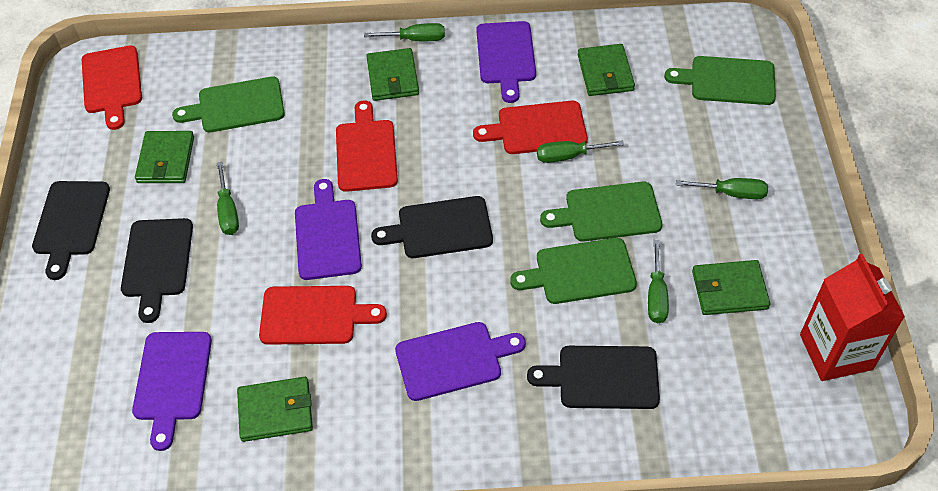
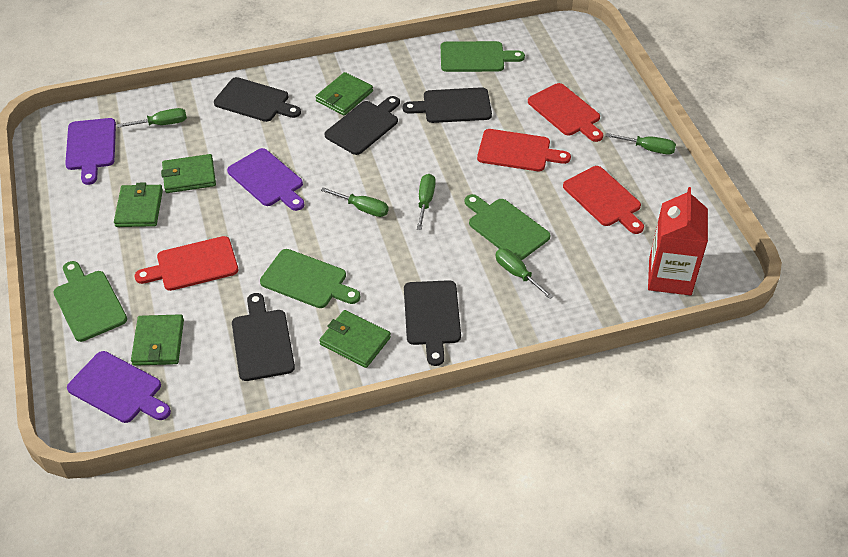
black cutting board: [32,181,110,280] [121,218,193,323] [371,196,493,258] [527,346,660,409] = 4 -> [214,77,301,122] [232,293,295,381] [325,96,400,155] [403,87,492,123] [404,280,461,366] = 5
purple cutting board: [132,332,212,451] [295,179,362,280] [395,322,526,401] [476,21,536,103] = 4 -> [65,118,116,185] [67,351,171,423] [227,148,304,211] = 3

